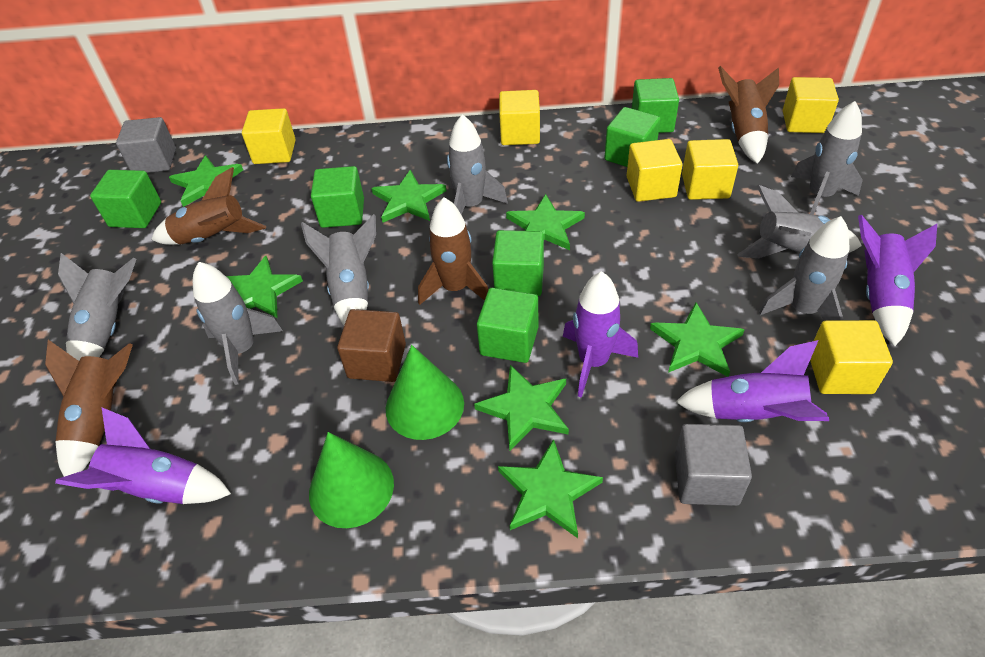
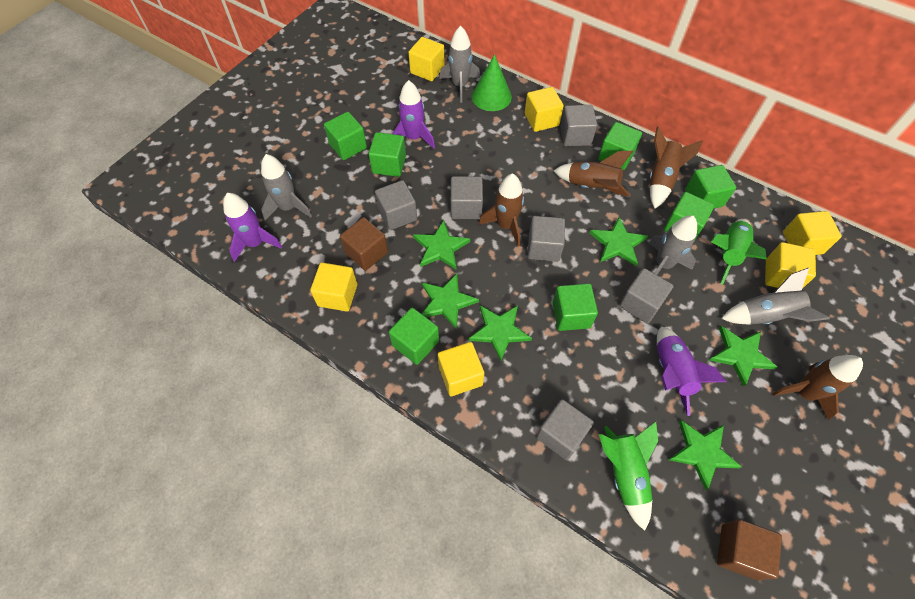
brown cube: [337,309,406,382] = 1 -> [340,217,388,271] [717,519,782,580] = 2
green cone: [309,432,394,528] [386,345,464,440] = 2 -> [472,54,512,111] = 1
green cube: [90,170,161,228] [311,166,364,228] [477,288,538,363] [492,230,544,296] [604,107,660,167] [632,78,679,133] = 6 -> [324,112,367,160] [368,132,406,177] [389,308,439,365] [552,283,598,331] [598,122,642,170] [664,192,714,241] [685,165,736,208] = 7
green rocket: none = 0 -> [599,422,658,531] [711,219,767,285] = 2
green star: [169,155,243,207] [226,256,303,318] [371,170,446,223] [474,365,569,451] [498,439,603,538] [506,194,585,250] [650,302,745,377] = 7 -> [413,220,470,269] [422,273,479,329] [469,305,532,361] [590,217,648,266] [669,420,742,490] [710,326,777,387] = 6
grey cube: [116,117,176,173] [675,424,752,506] = 2 -> [375,180,417,230] [451,176,483,219] [528,216,565,262] [536,399,594,460] [560,105,597,146] [619,268,674,324] = 6
grey rocket: [58,253,137,361] [193,262,283,385] [301,214,376,325] [447,114,508,215] [737,185,862,258] [759,216,850,321] [791,101,863,215] = 7 -> [261,154,312,220] [439,26,480,103] [649,216,697,275] [721,268,830,325] = 4
purple rocket: [55,408,231,504] [563,271,638,398] [676,340,829,422] [858,215,937,346] = 4 -> [223,193,282,262] [392,80,435,149] [657,326,727,416] = 3

